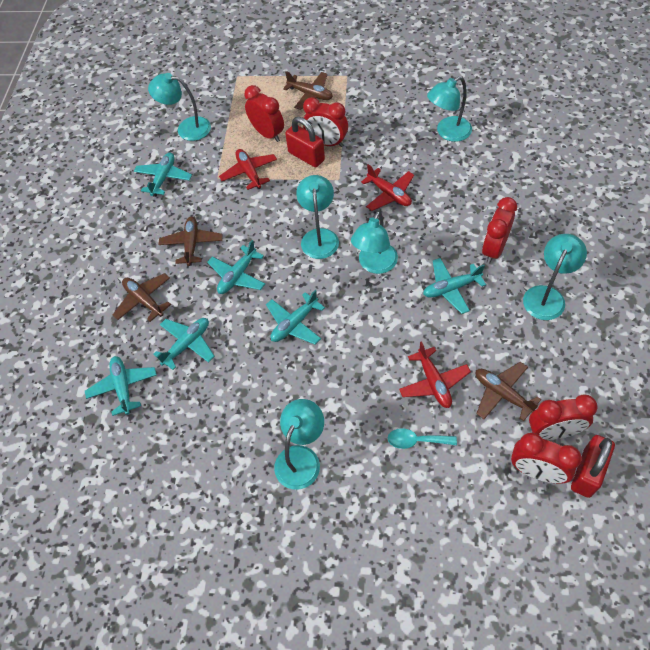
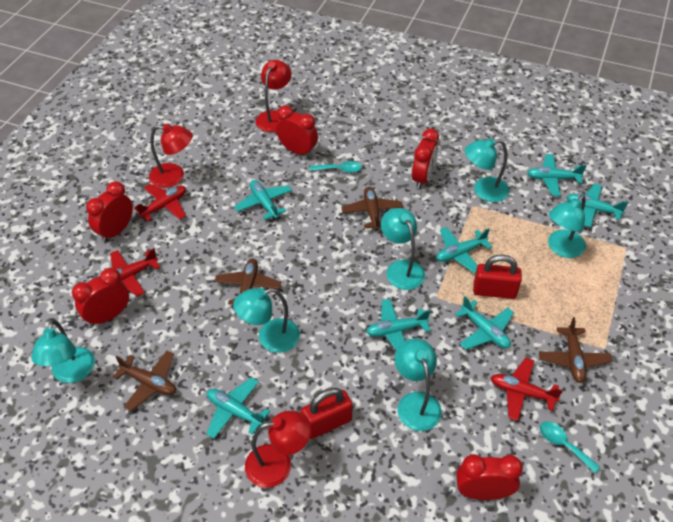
red lamp: none = 0 -> [149,123,193,188] [245,411,311,488] [255,60,292,132] = 3
turquoise plane: [85,356,157,416] [134,153,192,197] [153,318,215,370] [207,240,265,294] [266,290,325,344] [423,258,486,314] = 6 -> [206,377,270,438] [234,180,292,220] [366,299,430,350] [436,227,492,274] [455,296,514,350] [527,154,587,196] [566,184,628,227] = 7
turquoise spoon: [388,428,457,449] = 1 -> [310,161,362,173] [540,421,600,473] = 2

